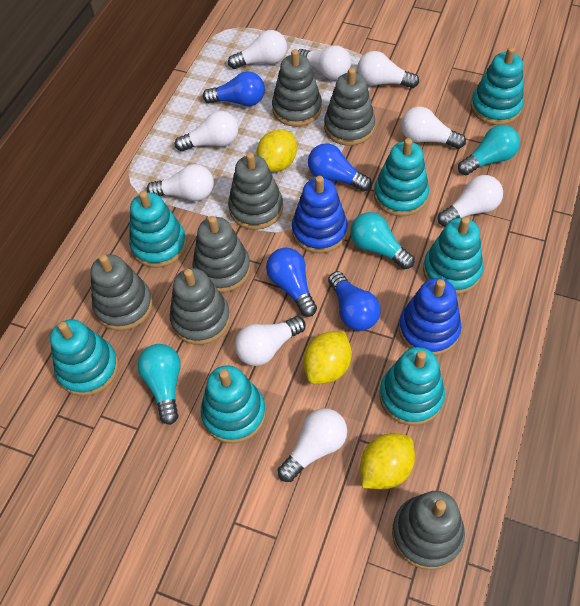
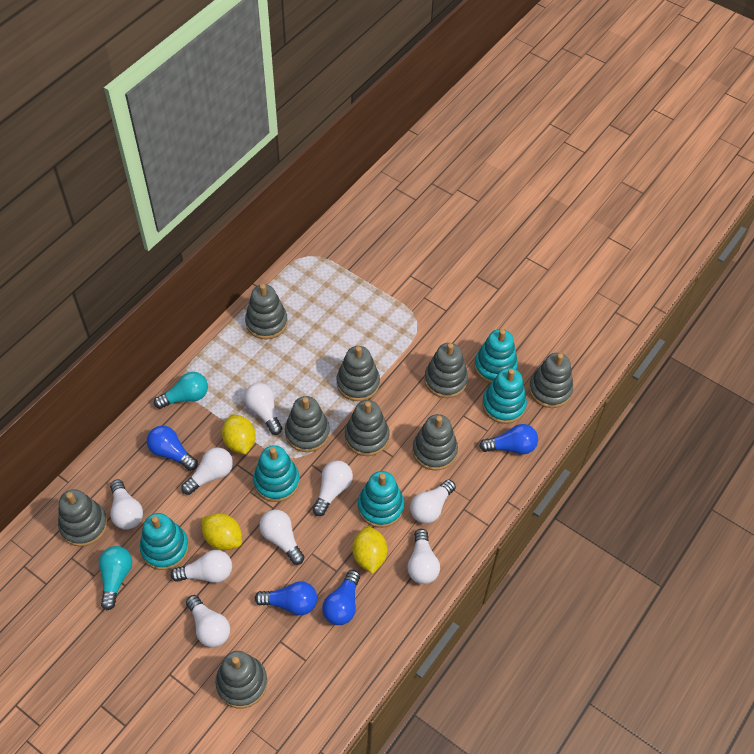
blue stacking toy: [292,176,348,253] [399,278,461,356] = 2 -> none = 0
grey stacking toy: [90,254,153,331] [170,268,230,345] [192,216,251,293] [228,152,283,230] [272,49,322,127] [324,68,375,146] [392,491,465,570] = 7 -> [58,489,108,547] [215,651,267,708] [245,284,288,339] [285,396,330,452] [336,346,380,401] [345,400,390,456] [412,414,458,471] [424,343,468,398] [529,353,573,408] = 9
turquoise light bulb: [137,344,181,425] [350,212,414,269] [458,125,520,175] = 3 -> [99,546,132,610] [154,372,208,409] = 2
turquoise stacking toy: [50,319,119,396] [129,191,187,268] [201,365,266,444] [374,138,429,216] [379,347,445,426] [423,217,483,295] [471,47,524,125] = 7 -> [140,513,189,570] [253,445,300,502] [358,471,404,528] [474,329,518,384] [482,368,527,424] = 5

